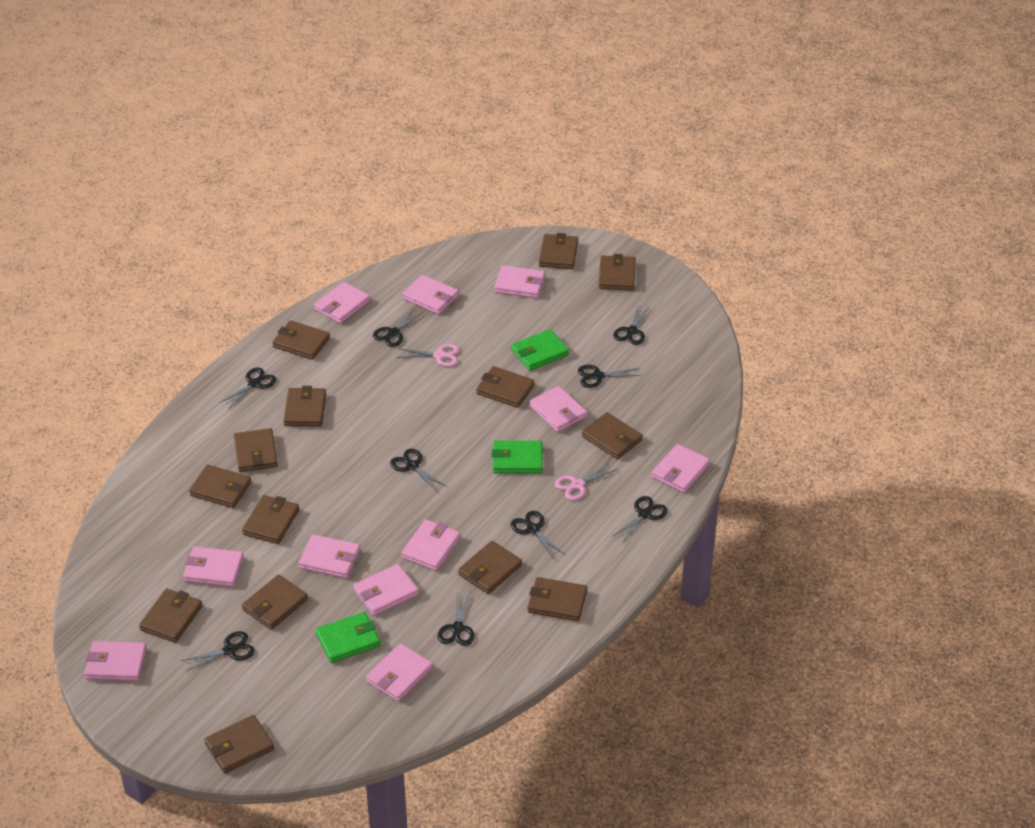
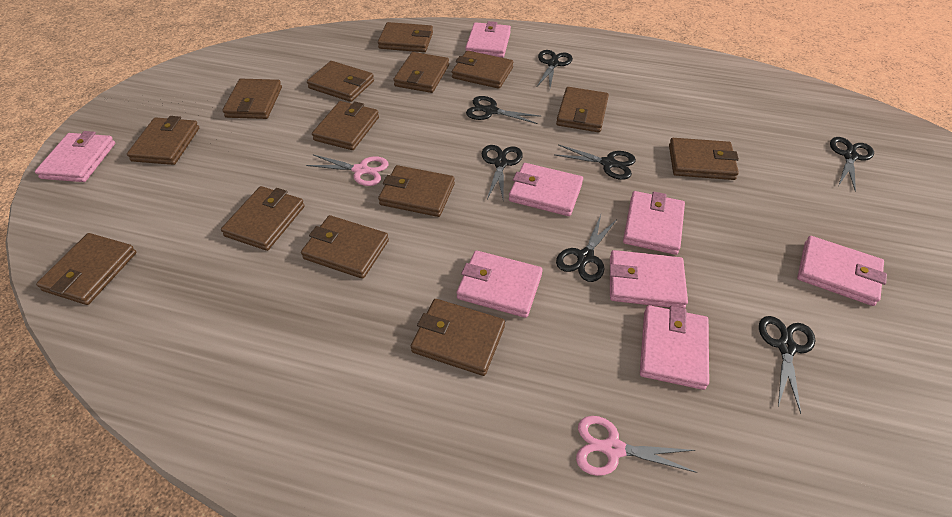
black scissors: [181,631,255,672] [220,367,276,409] [373,309,423,347] [390,449,447,492] [438,591,475,646] [511,511,565,559] [578,365,642,388] [612,496,668,544] [613,304,650,345] = 9 -> [466,96,540,124] [482,145,523,202] [537,50,573,88] [555,144,636,180] [556,215,618,282] [759,316,815,414] [830,137,874,192] = 7
green wallet: [316,612,381,663] [492,441,543,473] [511,329,569,370] = 3 -> none = 0
pink wallet: [84,641,147,681] [183,547,244,587] [298,534,360,578] [314,282,370,324] [354,564,419,616] [366,643,433,702] [401,519,460,571] [402,275,459,314] [494,265,545,298] [529,386,587,432] [652,444,710,493] = 11 -> [35,131,115,182] [457,250,543,318] [465,21,511,58] [509,163,583,216] [610,250,688,308] [623,191,685,255] [640,305,709,390] [797,236,887,306] = 8

